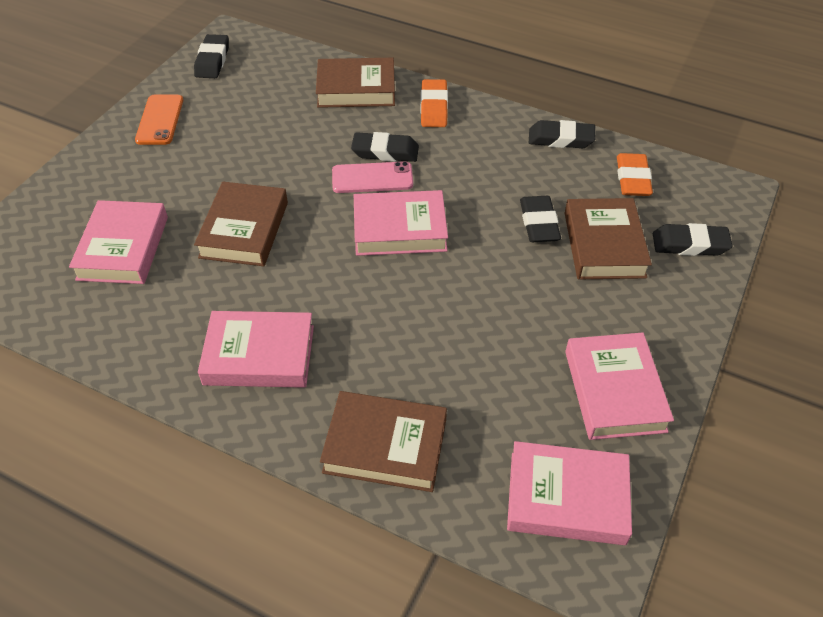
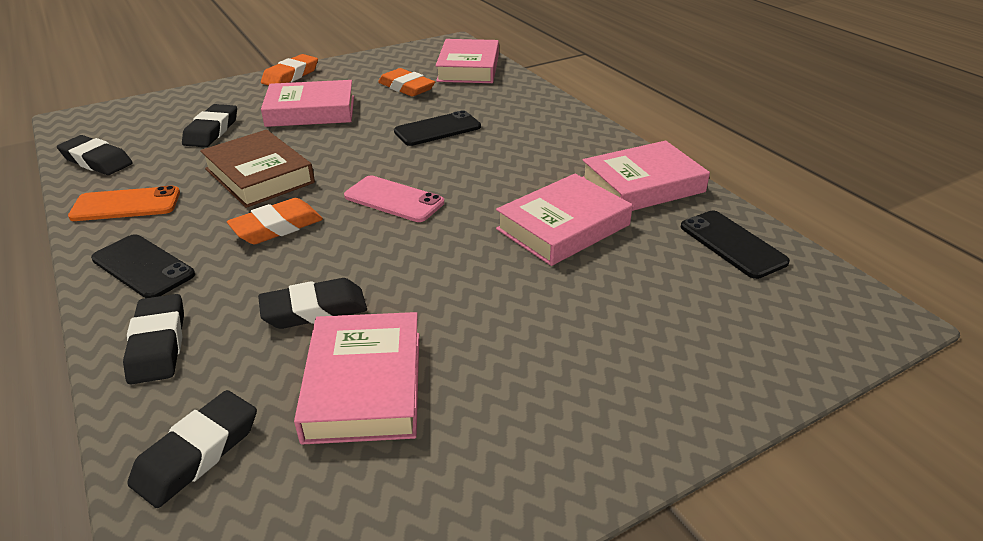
black phone: none = 0 -> [91,234,195,298] [394,110,481,146] [681,211,790,279] = 3
brown book: [194,182,288,266] [316,58,395,108] [320,391,447,492] [565,198,652,279] = 4 -> [200,130,315,208] = 1
orange eraser: [421,79,448,127] [617,153,653,196] = 2 -> [227,198,323,244] [261,54,318,86] [378,68,435,97] = 3

